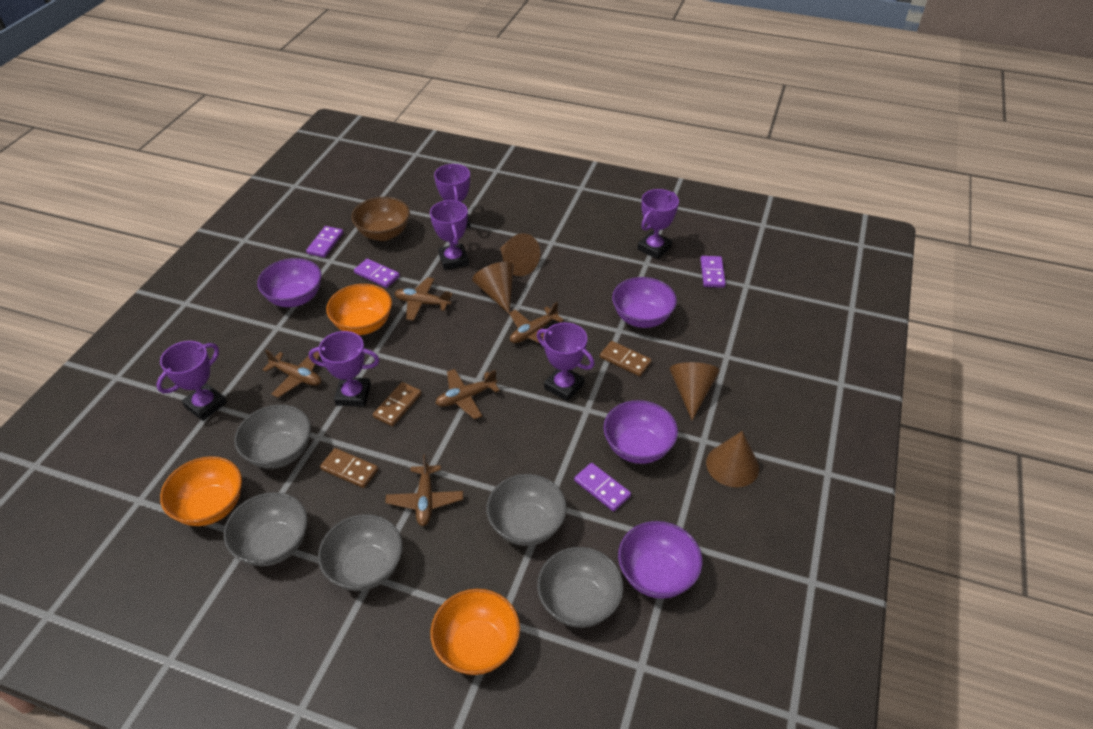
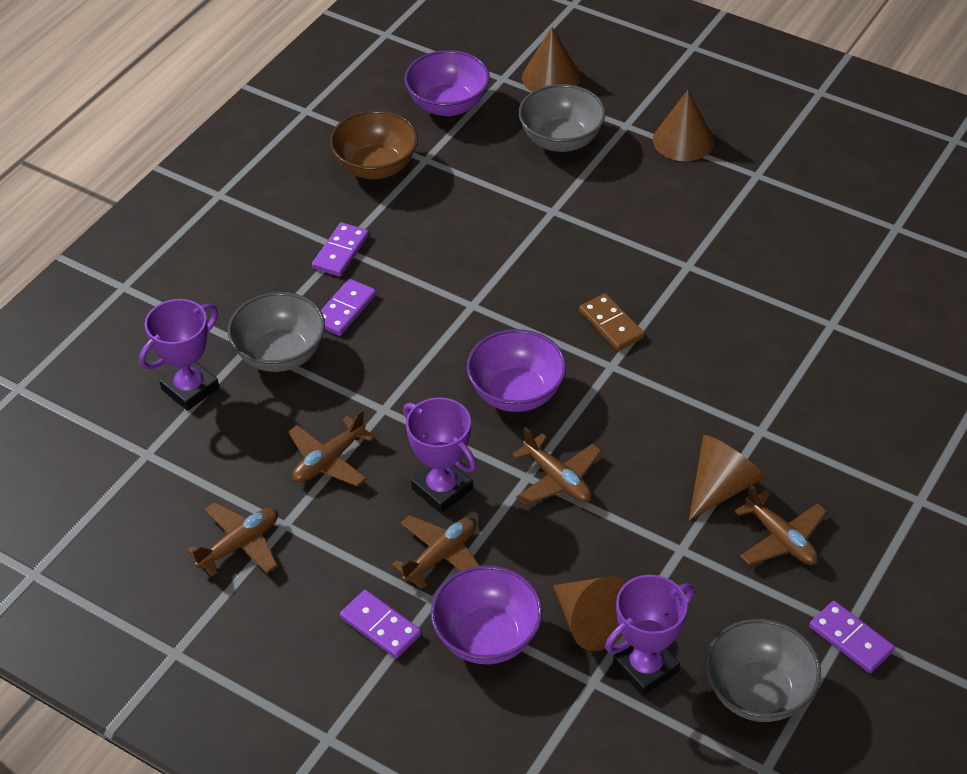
brown domino: [320,448,378,488] [373,382,421,426] [600,341,652,376] = 3 -> [579,293,645,351] = 1
grey bowl: [224,492,307,566] [234,405,311,469] [318,514,403,591] [486,474,567,546] [537,547,623,628] = 5 -> [228,292,325,372] [518,84,606,152] [705,619,821,722] = 3
orange bowl: [160,456,242,526] [326,284,392,335] [430,589,520,675] = 3 -> none = 0
purple bowl: [257,258,322,307] [603,400,678,464] [612,277,677,328] [618,521,703,599] = 4 -> [404,50,490,116] [431,565,542,665] [467,329,566,412] = 3
purple trophy: [156,341,227,421] [309,331,379,407] [430,200,469,270] [434,164,470,228] [537,322,595,401] [638,189,679,259] = 6 -> [139,299,219,411] [403,397,477,513] [605,575,695,696] = 3

